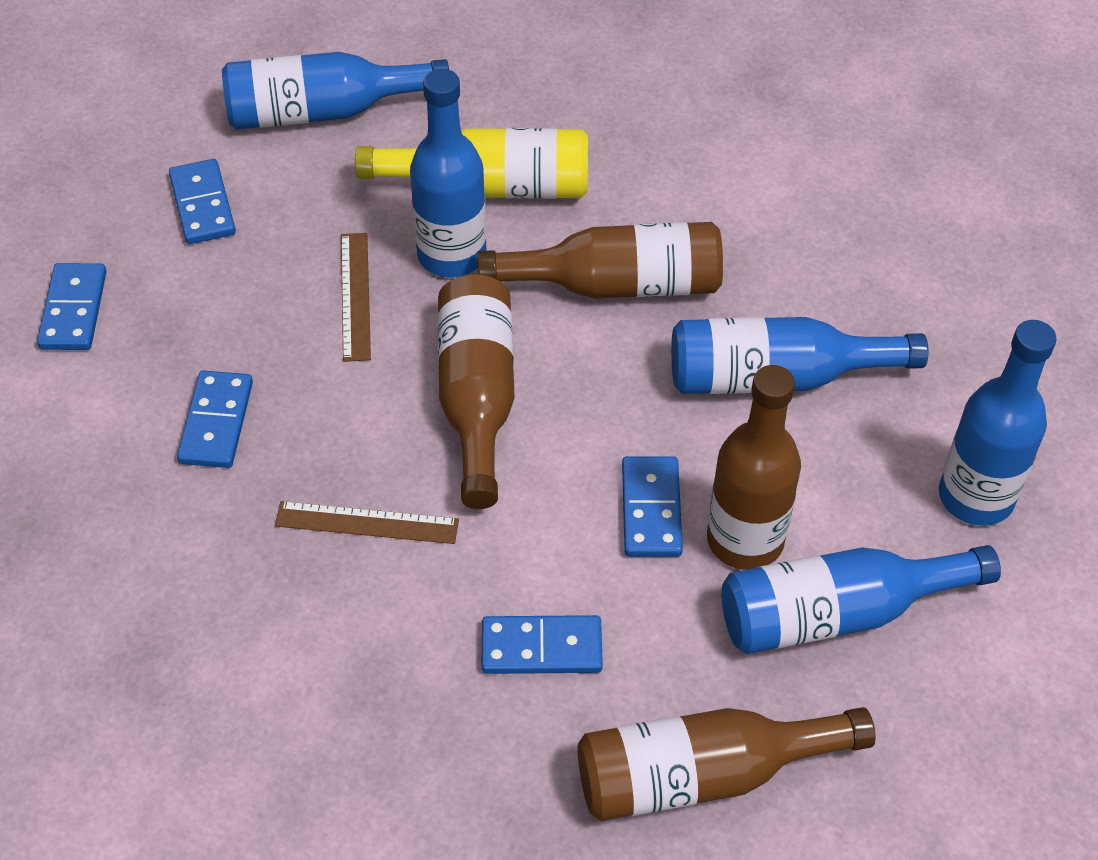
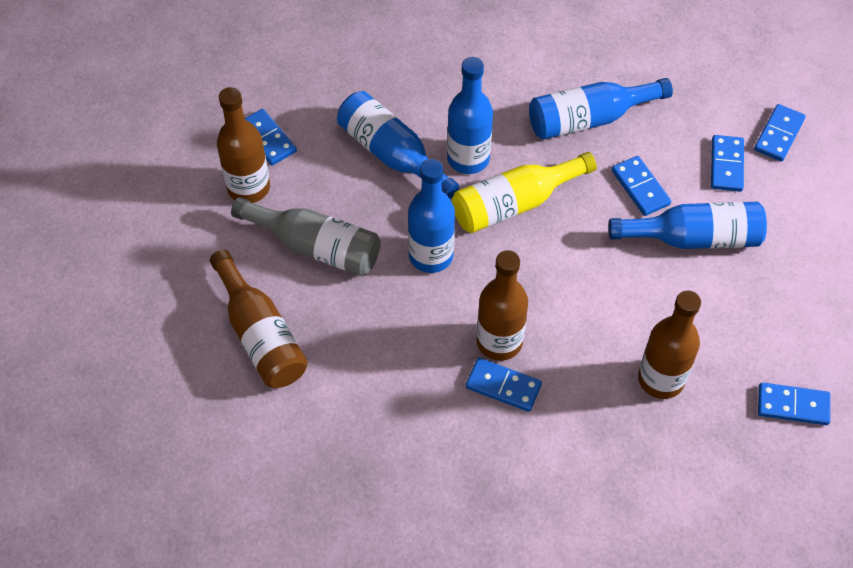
blue domino: [37,263,107,350] [169,159,236,244] [177,370,253,468] [482,615,603,674] [622,456,683,557] = 5 -> [245,109,297,165] [466,358,542,412] [612,156,671,216] [711,135,744,192] [754,104,805,162] [758,382,830,425] = 6
brown ruler: [275,501,459,544] [341,233,371,362] = 2 -> none = 0
grey bottle: none = 0 -> [231,197,381,276] = 1

